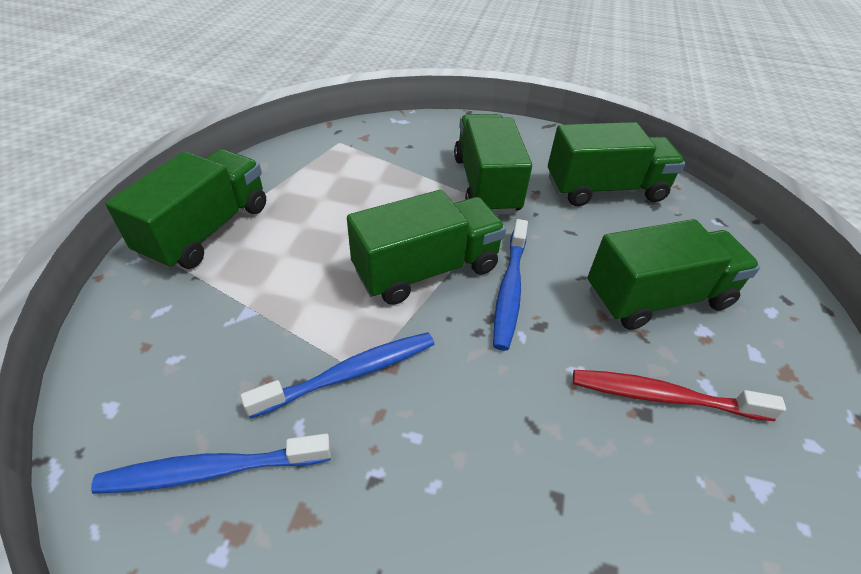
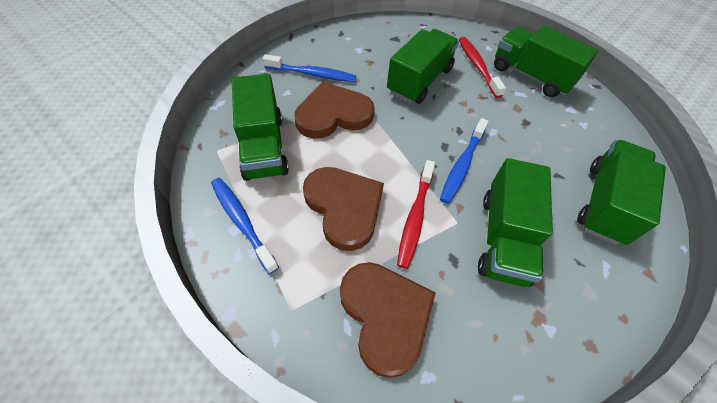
brown heart: none = 0 -> [294,82,375,139] [303,167,384,251] [340,262,436,378] = 3
red toothbrush: [573,370,786,421] = 1 -> [397,160,435,269] [459,37,506,98] = 2

